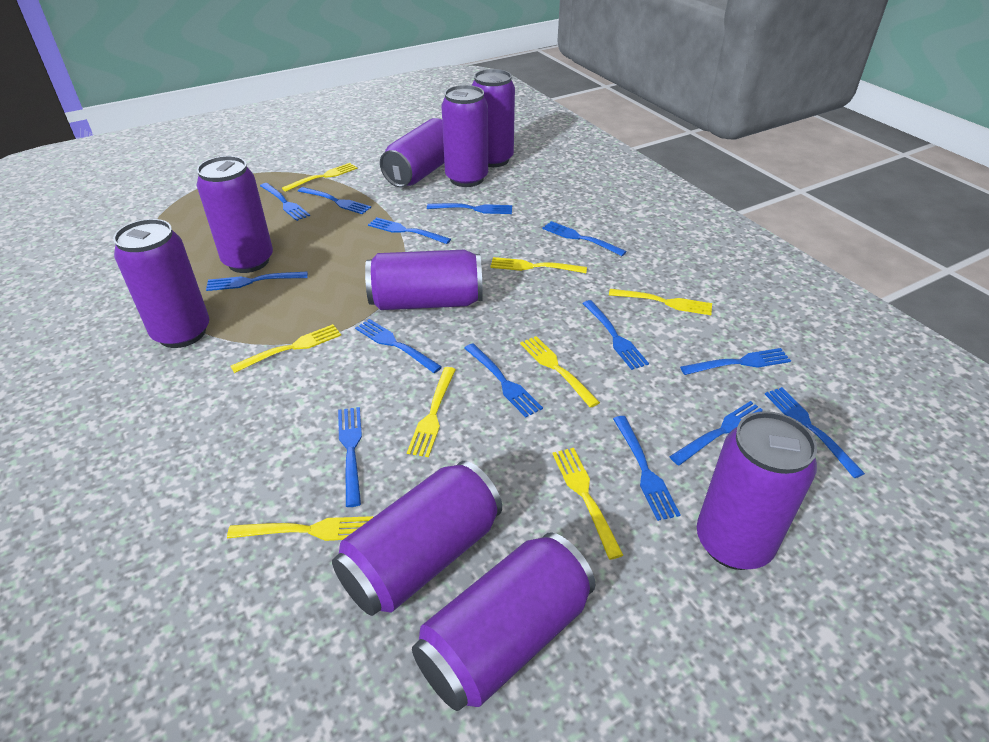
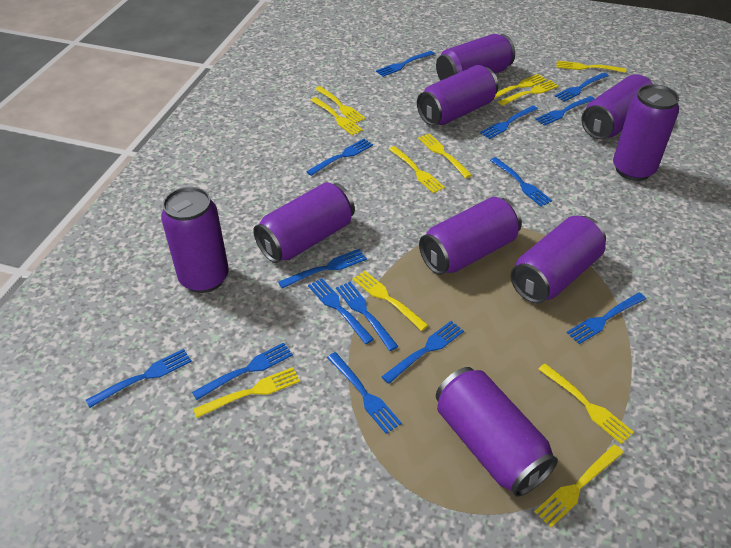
yellow fork: [227,516,373,541] [230,324,341,373] [282,163,358,192] [407,367,456,457] [490,257,587,273] [520,336,600,408] [552,448,623,560] [609,289,712,315] = 8 -> [193,367,300,418] [310,97,363,136] [315,86,366,123] [353,271,428,331] [389,146,445,193] [418,133,472,178] [493,74,546,100] [498,80,559,106] [535,444,624,527] [538,363,634,444] [556,61,626,73] = 11

